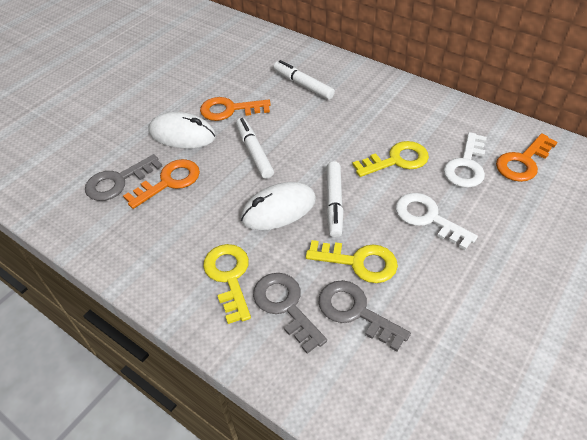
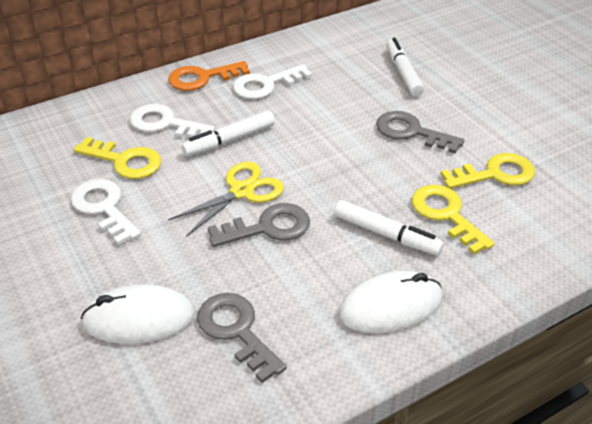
orange key: [123,159,200,209] [200,97,271,121] [496,133,558,182] = 3 -> [168,61,250,91] = 1
white key: [396,193,478,250] [443,132,487,188] = 2 -> [71,179,141,245] [130,104,215,137] [233,64,312,99] = 3
yellow scissors: none = 0 -> [168,162,284,237] = 1

